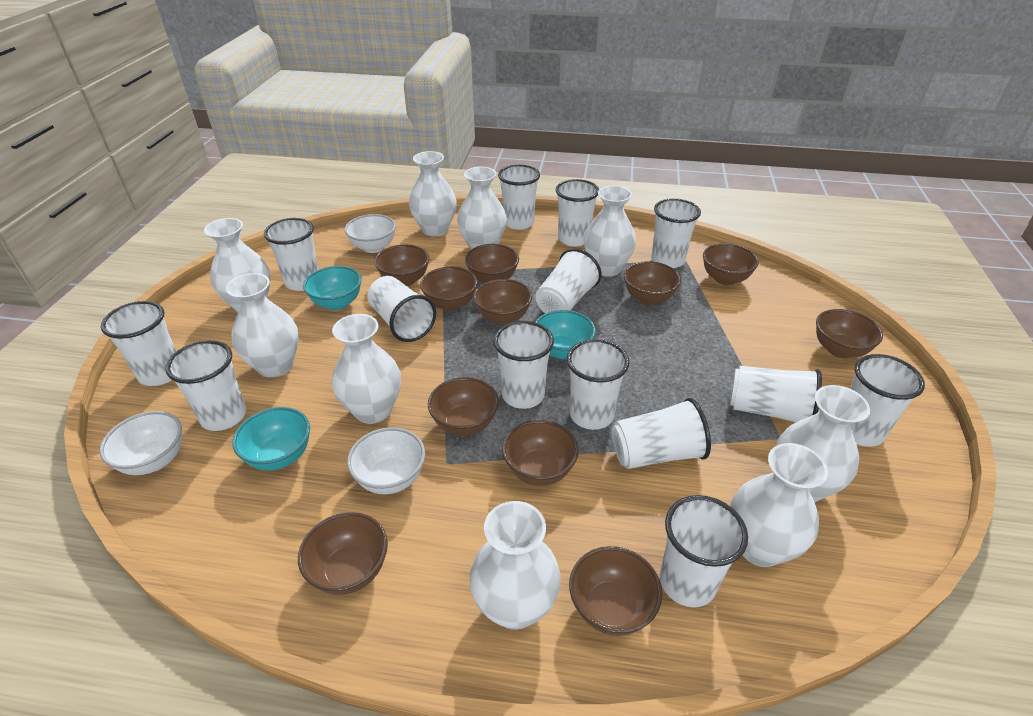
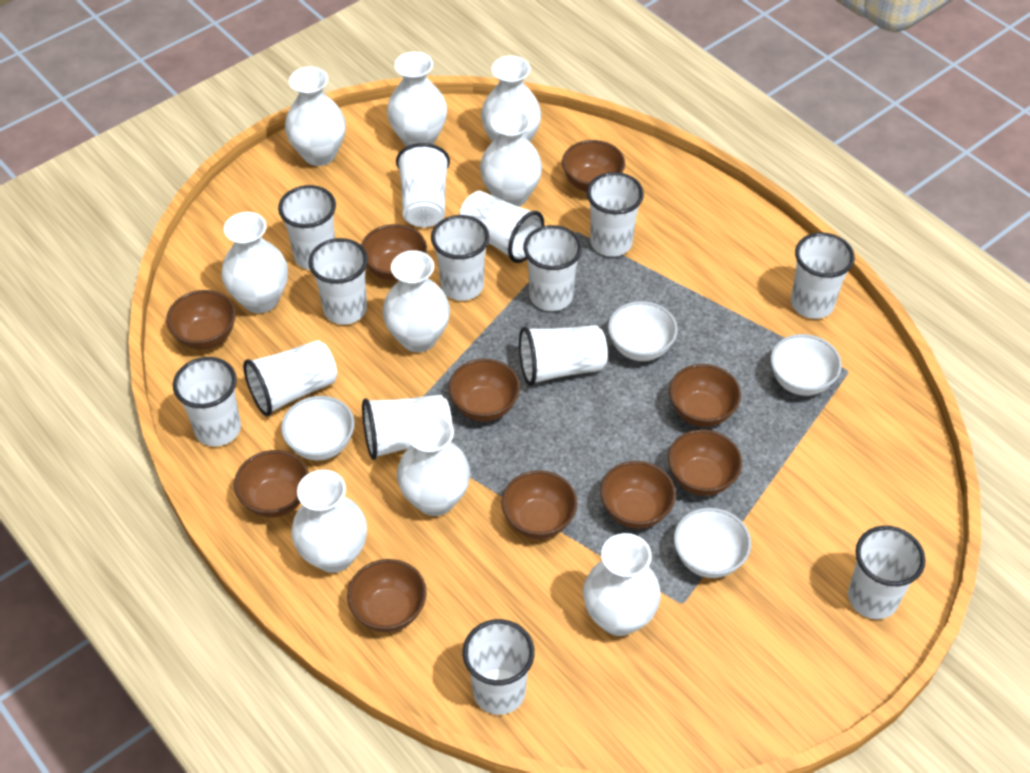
brown bowl: [298,512,388,595] [374,245,429,286] [420,267,478,311] [428,377,499,436] [465,244,519,283] [474,279,532,325] [502,420,579,486] [569,546,662,636] [624,261,681,305] [703,243,759,285] [816,309,883,358] = 11 -> [166,290,236,349] [234,450,309,517] [347,559,427,632] [361,224,427,281] [449,359,520,422] [501,470,577,539] [562,140,625,192] [600,461,676,529] [668,429,742,496] [669,364,741,427] = 10
turquoise bowl: [232,407,310,471] [303,266,362,310] [535,310,596,359] = 3 -> none = 0
white bowl: [100,411,182,475] [344,214,396,253] [347,427,425,494] = 3 -> [281,396,354,460] [608,301,678,361] [674,508,751,578] [771,334,842,396] = 4

